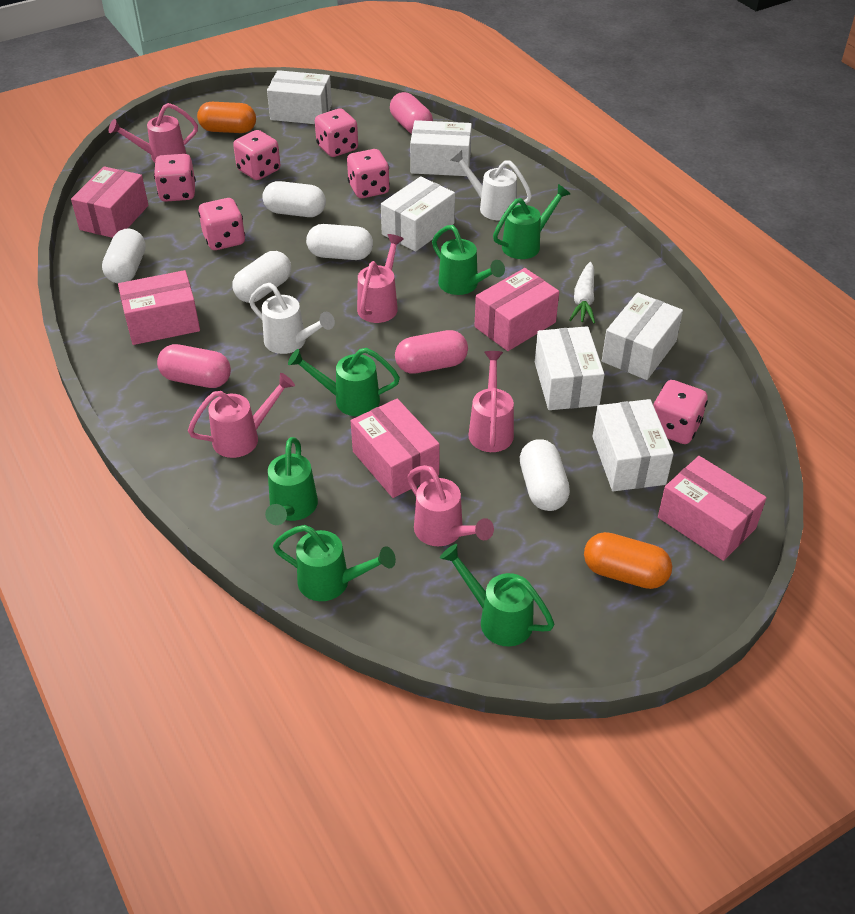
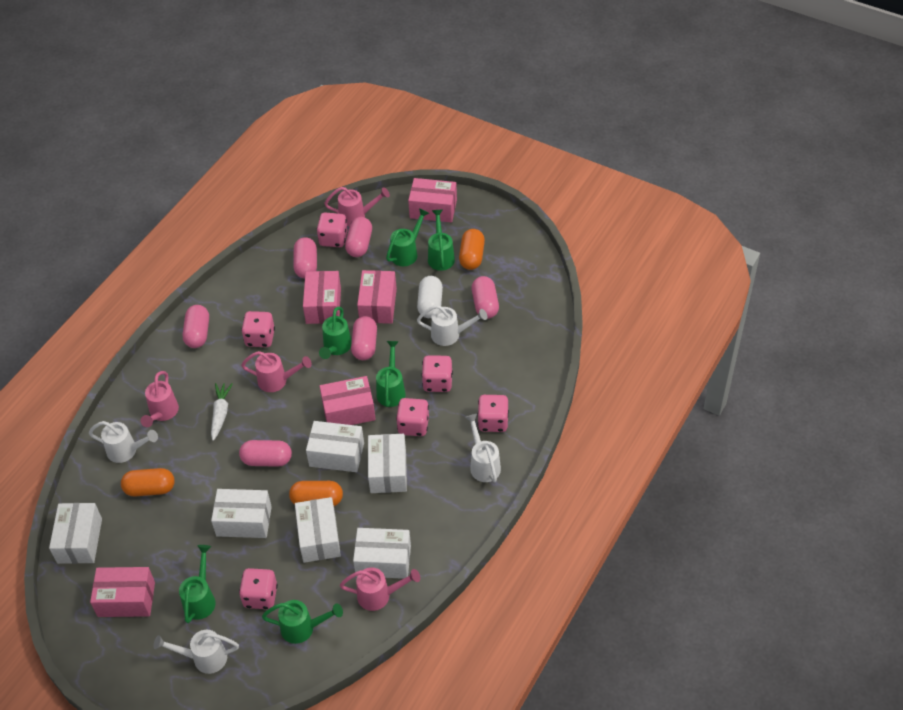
orange capsule: [197,102,256,133] [584,532,672,589] = 2 -> [121,468,175,497] [289,481,343,506] [459,229,485,270] = 3
pink capsule: [157,344,231,388] [390,92,433,134] [395,330,468,374] = 3 -> [183,305,209,348] [239,440,292,467] [294,237,317,278] [345,217,372,257] [351,316,377,360] [472,276,499,319] = 6
pink watering can: [109,103,198,162] [188,373,295,458] [357,234,404,323] [407,465,494,546] [468,351,514,452] = 5 -> [140,371,179,427] [241,351,312,392] [324,187,390,226] [340,567,420,611] = 4
white capsule: [102,228,146,283] [233,251,291,303] [262,181,326,217] [306,224,373,260] [520,439,570,511] = 5 -> [417,276,443,318] = 1
white watering can: [249,283,335,354] [451,150,532,220] = 2 -> [89,421,158,463] [153,630,239,674] [417,305,487,346] [465,414,501,482] = 4

